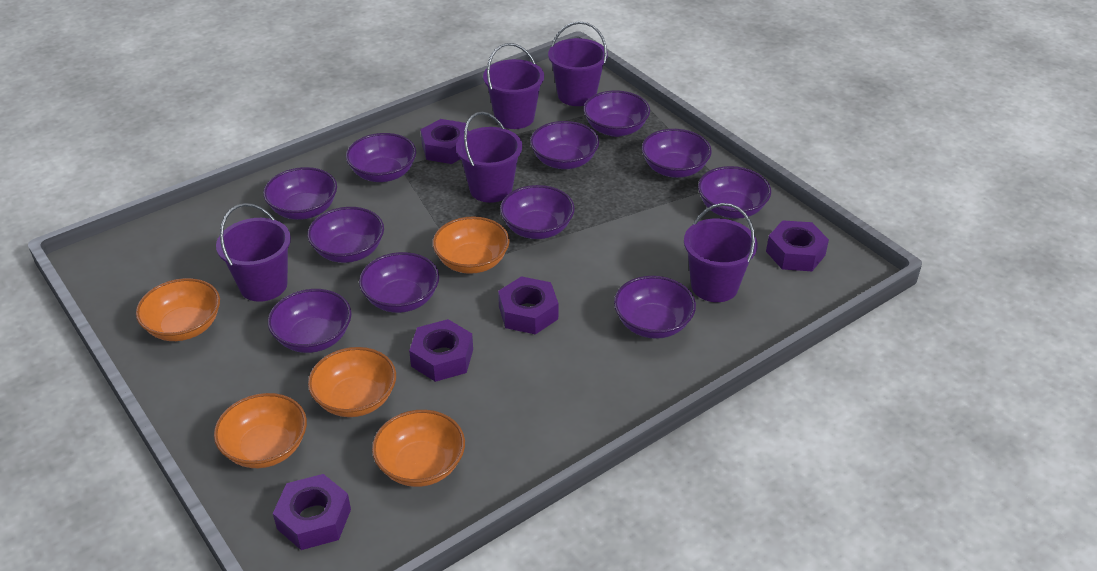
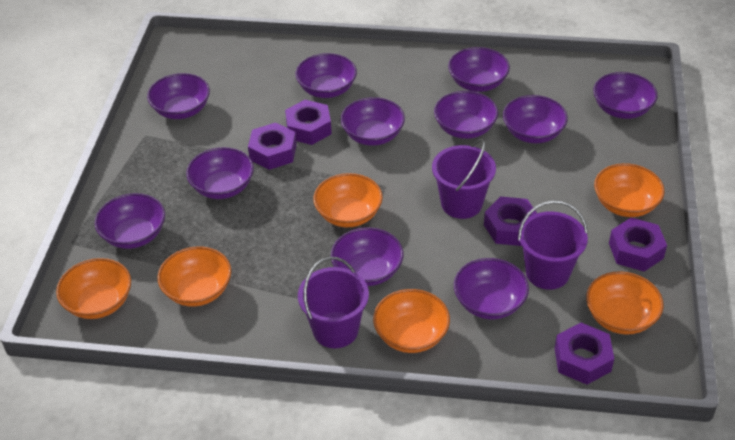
orange bowl: [136,278,220,341] [214,393,307,468] [308,347,396,417] [372,410,465,487] [433,216,510,274] = 5 -> [56,258,131,319] [158,246,231,307] [313,173,383,227] [373,289,450,353] [586,271,664,335] [594,163,665,217] = 6
purple bucket: [216,203,291,302] [456,112,522,203] [483,43,544,129] [548,21,608,106] [684,203,758,302] = 5 -> [298,257,369,348] [432,139,496,219] [518,200,588,290] = 3

